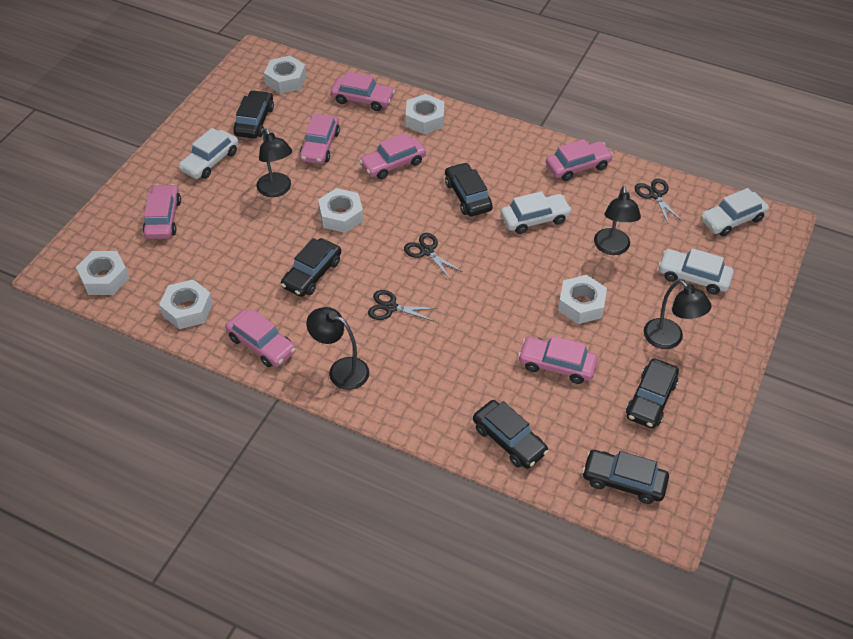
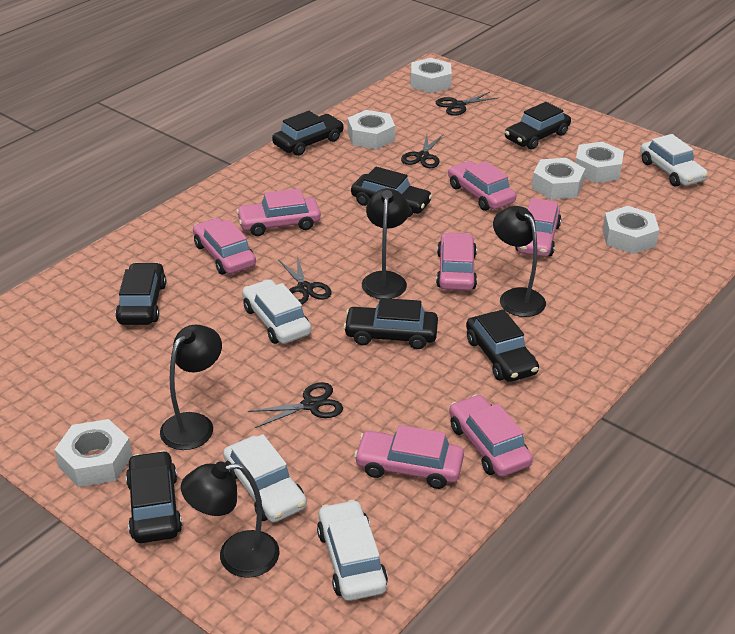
black car: [233,90,274,139] [281,238,341,297] [445,162,493,216] [473,400,548,469] [582,450,669,504] [626,358,679,428] = 6 -> [115,263,166,325] [126,451,182,543] [272,111,344,156] [343,298,438,349] [351,167,432,218] [466,309,539,382] [505,102,571,149] = 7
black scissors: [368,290,438,321] [404,233,463,279] [635,179,683,225] = 3 -> [248,382,343,428] [279,255,332,304] [401,134,444,168] [436,92,498,116] = 4

